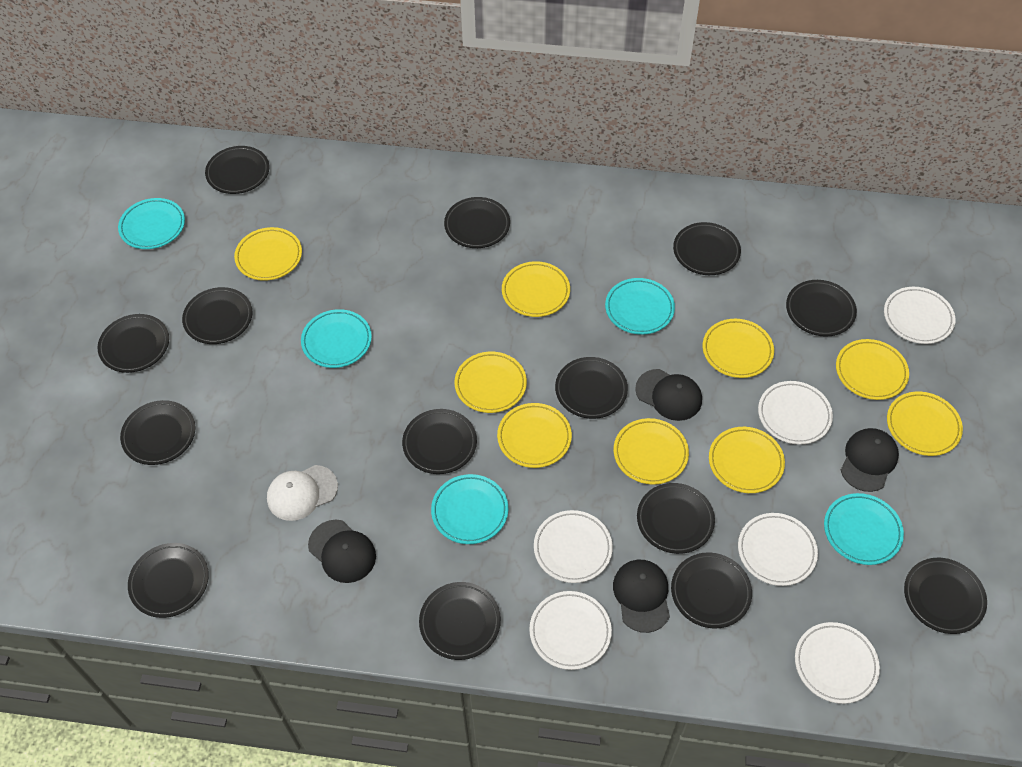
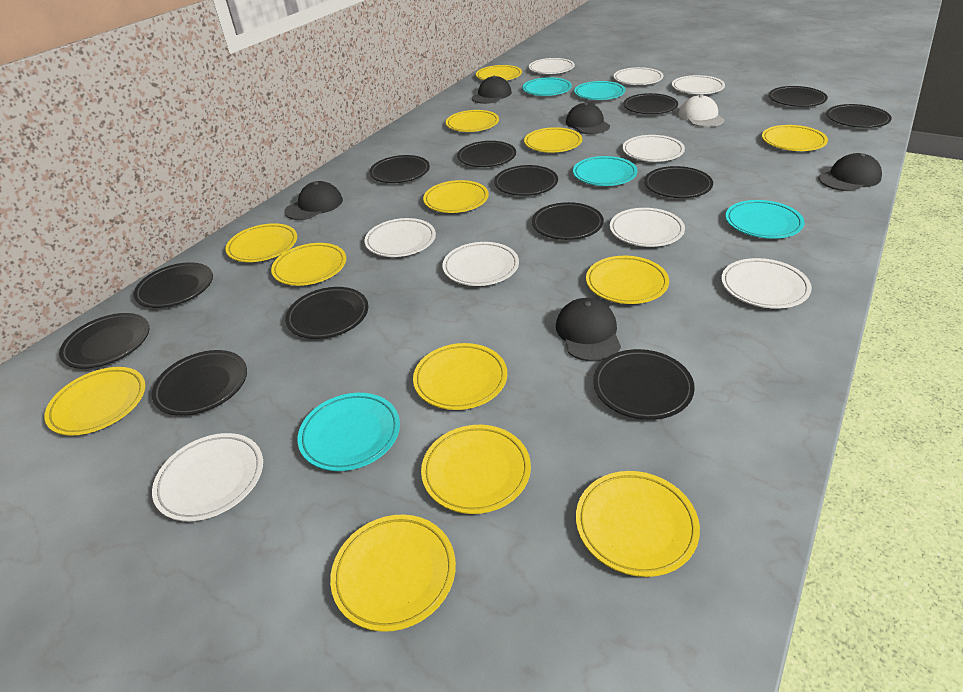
black cap: [308,520,376,583] [613,560,670,633] [635,369,702,421] [841,428,899,492] = 4 -> [284,181,343,220] [472,76,512,104] [556,298,621,362] [566,102,610,134] [818,153,882,191] = 5
black plate: [97,314,169,373] [120,400,195,465] [128,543,209,618] [182,287,252,344] [205,146,269,194] [402,409,477,474] [419,582,501,660] [444,197,510,248] [555,357,628,419] [637,483,715,554] [671,552,752,629] [673,222,741,275] [786,280,857,337] [904,558,987,634] = 14 -> [59,313,149,369] [134,262,213,308] [151,350,247,416] [285,287,368,339] [369,155,430,183] [457,141,516,167] [494,165,558,196] [532,202,604,240] [593,349,695,420] [623,93,678,114] [644,166,713,198] [769,86,828,107] [826,104,892,128] = 13
white plate: [529,591,612,670] [534,510,613,583] [738,513,818,586] [758,381,833,445] [795,622,880,704] [884,287,955,344] = 6 -> [152,433,263,521] [365,218,436,257] [442,242,519,286] [529,58,575,74] [610,208,685,247] [614,67,663,85] [622,135,685,162] [672,75,725,94] [721,258,812,309] = 9
yellow plate: [234,227,302,281] [454,352,527,413] [497,403,572,468] [502,261,570,317] [614,418,689,485] [703,319,774,378] [709,427,785,493] [836,339,909,400] [887,392,963,456] = 9 -> [44,367,145,436] [226,223,297,262] [271,243,346,286] [330,514,456,632] [413,343,507,410] [421,425,531,514] [423,180,489,213] [446,110,499,132] [476,65,522,80] [524,127,582,153] [576,471,700,577] [586,256,669,304] [762,125,828,151] = 13

